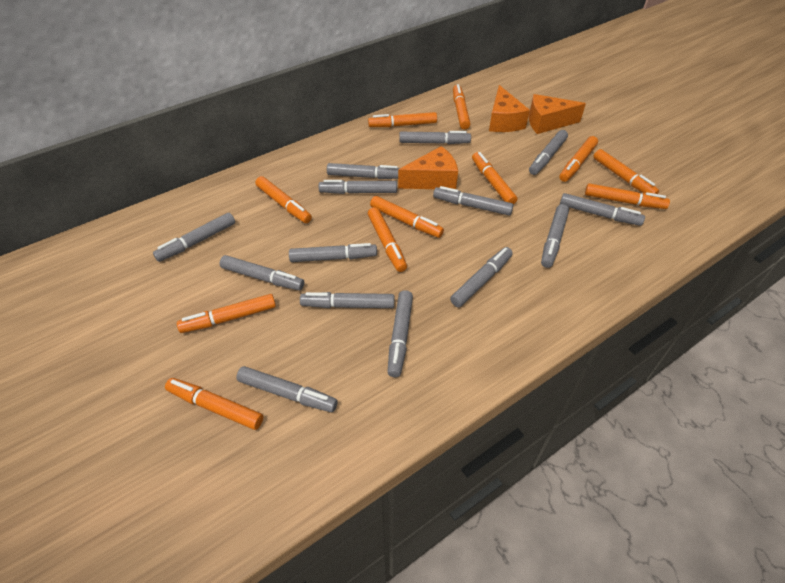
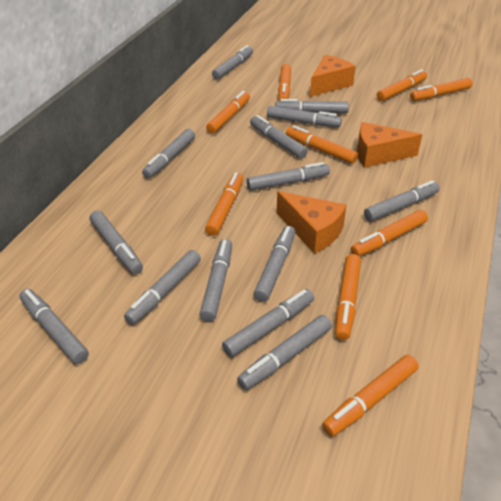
orange marker: [165,378,263,430] [177,294,276,333] [255,176,312,223] [368,112,437,127] [368,207,407,272] [370,196,444,238] [453,84,471,129] [472,152,517,205] [559,136,598,182] [585,183,670,209] [593,149,659,194] = 11 -> [205,172,243,236] [206,91,250,134] [278,64,291,101] [286,125,358,164] [322,355,419,437] [335,254,361,340] [351,210,428,257] [377,69,427,101] [410,78,473,101] = 9

